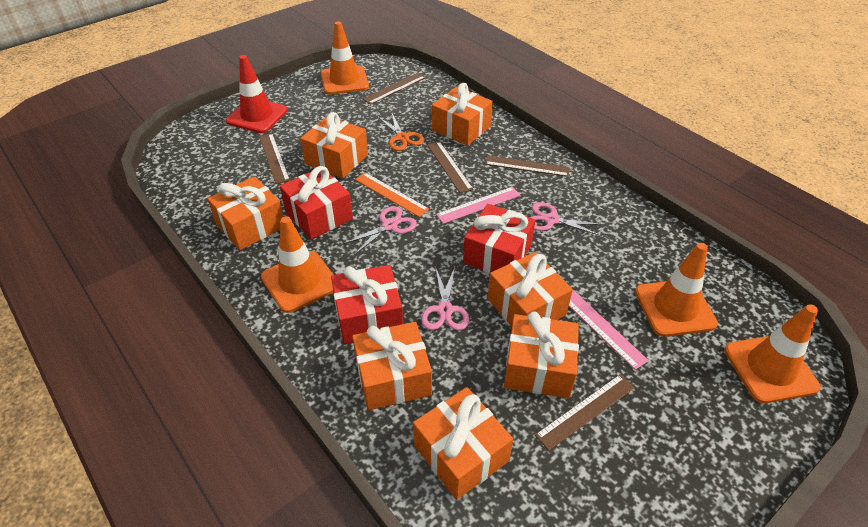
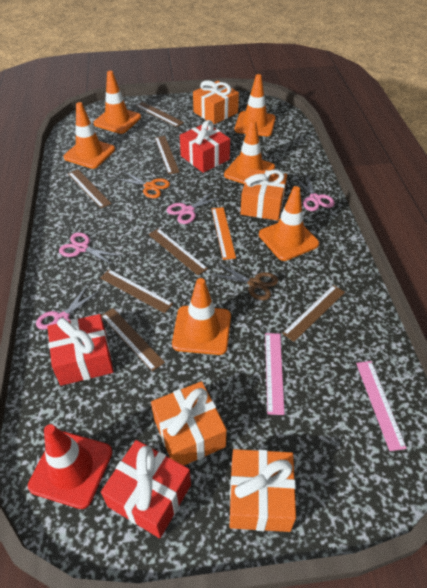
brown ruler: [259,133,290,184] [363,73,426,105] [427,141,473,193] [485,155,570,177] [535,374,635,451] = 5 -> [68,169,112,208] [100,269,173,313] [101,308,165,372] [136,102,184,127] [149,228,208,275] [155,136,179,174] [282,285,345,342] = 7
brown scissors: none = 0 -> [210,263,278,300] = 1
orange gift: [207,176,284,250] [300,112,368,178] [352,322,432,410] [413,387,513,500] [432,83,493,146] [488,252,573,326] [504,312,579,398] = 7 -> [151,381,227,466] [193,80,239,124] [230,449,296,532] [241,169,287,221] = 4
orange traffic cone: [261,216,334,313] [321,21,369,95] [635,243,718,337] [724,304,821,403] = 4 -> [64,102,115,169] [94,71,141,134] [172,278,231,355] [224,120,275,184] [235,74,276,136] [259,186,319,261] = 6
pink scissors: [343,206,417,255] [421,266,469,330] [530,202,604,236] = 3 -> [36,284,100,330] [59,232,121,266] [167,191,222,224] [293,174,335,211] = 4

